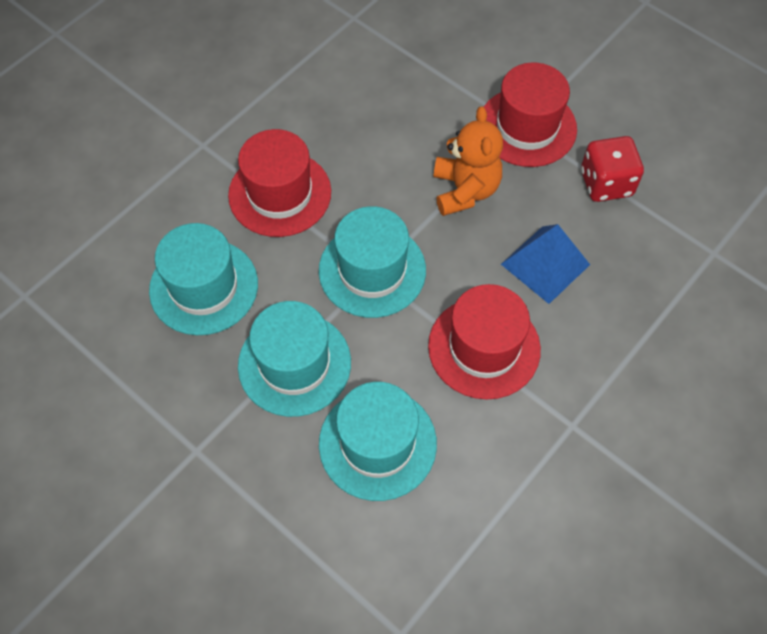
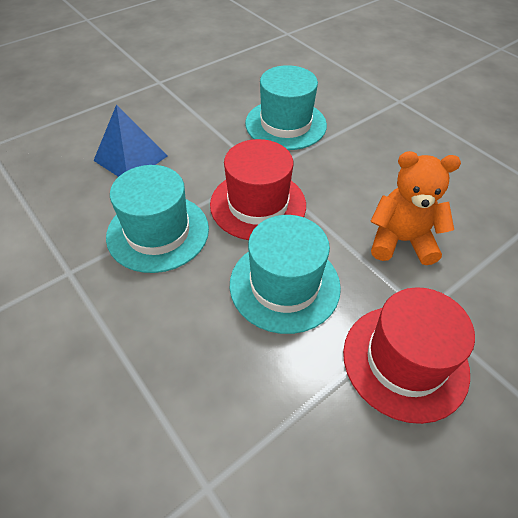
red dice: [581,136,644,202] = 1 -> none = 0
red hat: [228,129,331,237] [428,284,541,400] [484,63,577,167] = 3 -> [210,139,306,240] [343,287,475,424] = 2
turquoise hat: [149,223,258,335] [238,301,351,417] [319,206,426,318] [319,382,437,501] = 4 -> [106,165,209,273] [230,215,341,334] [245,65,327,150] = 3

